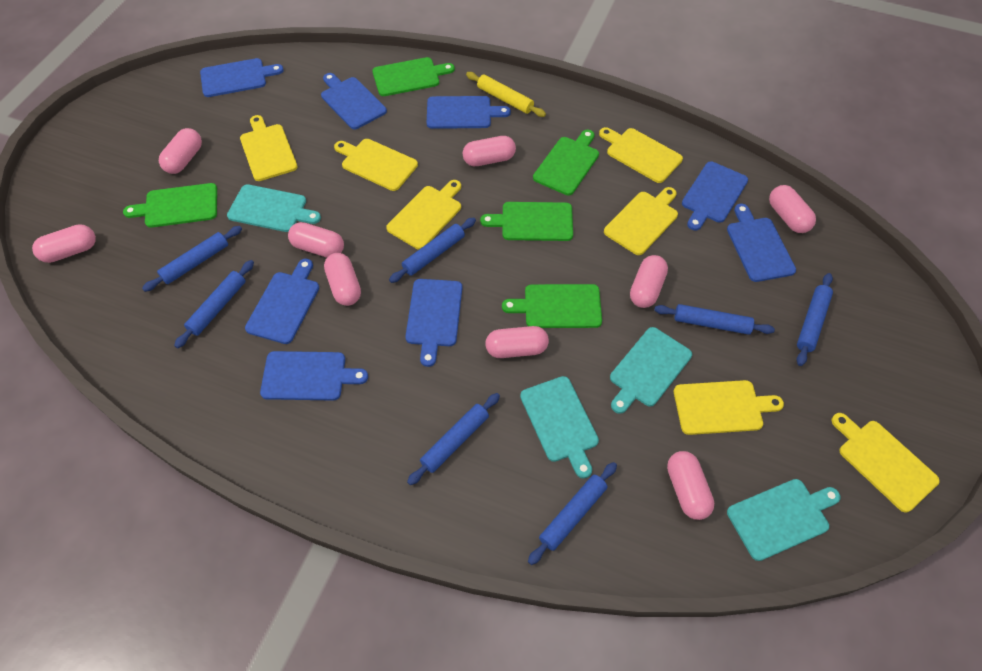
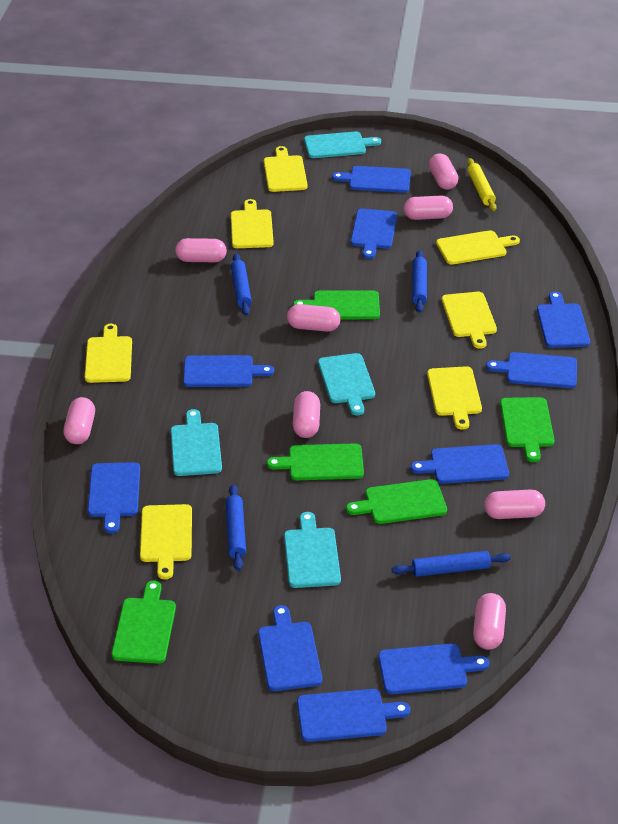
blue cutting board: [200,58,284,97] [245,258,319,344] [260,351,368,401] [321,73,387,129] [405,279,462,367] [427,96,511,129] [682,161,748,230] [727,204,796,282] = 8 -> [88,462,140,534] [183,355,274,387] [258,605,322,691] [297,689,410,742] [332,166,411,193] [351,209,397,259] [378,644,489,694] [411,444,509,484] [486,352,577,388] [537,291,590,348] = 10
blue rolling pin: [142,226,242,292] [174,260,254,348] [389,217,476,283] [407,393,500,485] [528,462,617,565] [654,304,775,335] [797,273,833,366] = 7 -> [226,484,246,571] [231,253,252,316] [392,551,511,577] [412,250,427,313] = 4
pink capsule: [32,224,96,263] [159,128,202,174] [288,222,344,258] [324,253,361,306] [463,136,516,166] [485,326,549,358] [630,255,668,308] [667,451,714,520] [769,185,816,233] = 9 -> [63,397,95,444] [175,238,227,262] [287,304,340,332] [293,391,320,438] [404,196,453,220] [429,154,458,190] [473,593,506,650] [484,489,545,519] = 8

